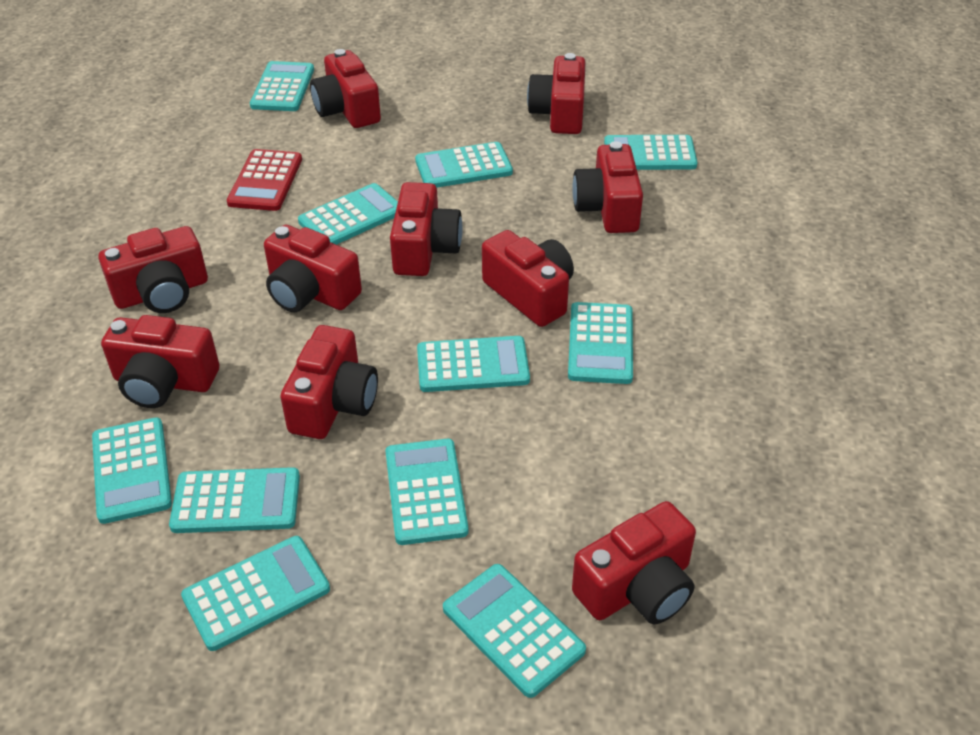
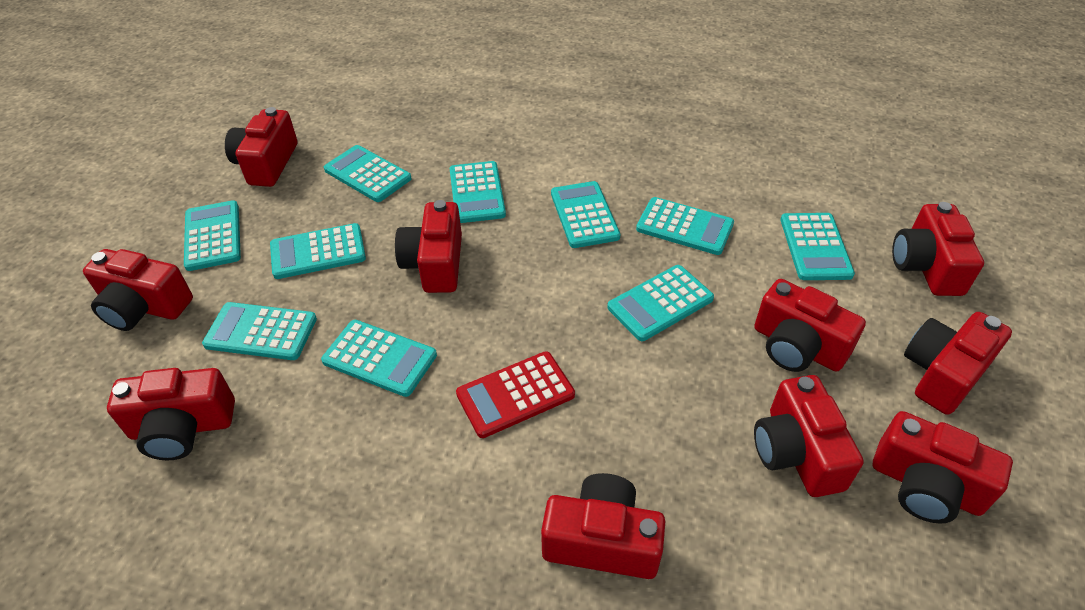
turquoise calculator: [92,417,172,524] [169,467,300,533] [181,536,330,651] [250,61,314,111] [298,183,398,245] [385,439,468,545] [415,142,513,188] [417,336,530,392] [443,564,586,698] [568,302,633,384] [604,135,697,170] = 11 -> [184,200,241,271] [202,302,317,360] [270,223,366,279] [321,320,437,397] [324,145,412,202] [450,161,506,223] [551,181,620,248] [607,265,714,341] [636,197,734,255] [780,213,855,280] = 10

